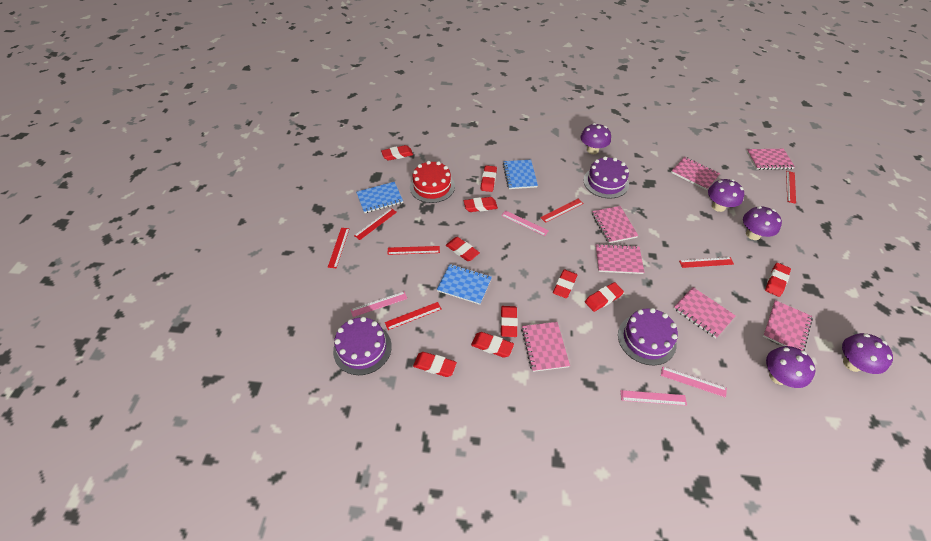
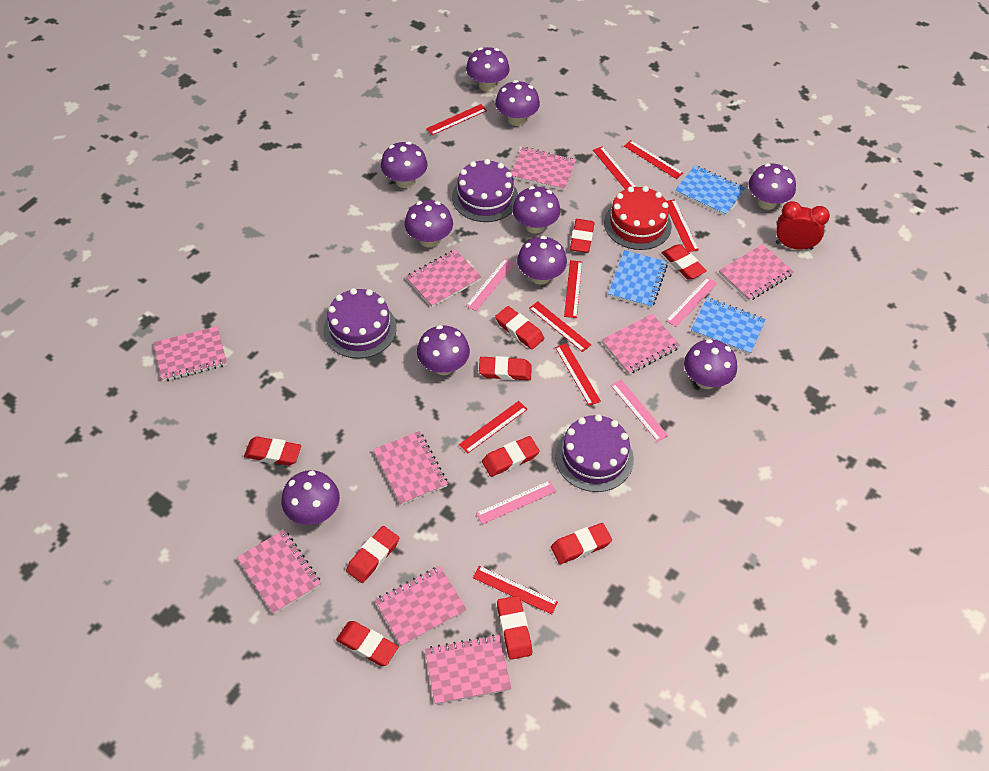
pink notebook: [521,322,570,372] [592,206,638,243] [595,244,644,274] [671,157,720,190] [673,287,736,339] [746,149,795,170] [763,300,813,351] = 7 -> [153,326,227,381] [237,530,321,614] [373,431,448,505] [375,566,467,647] [406,250,482,307] [425,634,511,705] [511,147,576,191] [601,314,680,374] [719,244,794,301] = 9
purple mushroom: [581,123,611,154] [708,179,744,212] [743,206,782,240] [766,346,815,388] [842,333,893,374] = 5 -> [281,470,340,525] [381,142,428,188] [404,200,453,247] [417,325,470,375] [466,47,510,92] [495,80,540,126] [512,186,560,234] [517,236,567,285] [684,339,737,389] [748,163,796,210] = 10
red clock: none = 0 -> [776,201,830,250] = 1
red ruler: [328,228,350,268] [354,208,397,240] [385,302,442,330] [387,246,440,255] [540,199,584,223] [679,257,734,268] [786,171,796,204] = 7 -> [426,104,487,135] [459,401,528,454] [473,566,558,614] [529,301,591,352] [555,343,601,406] [564,260,582,318] [593,146,636,189] [624,140,683,179] [667,199,699,252] = 9

